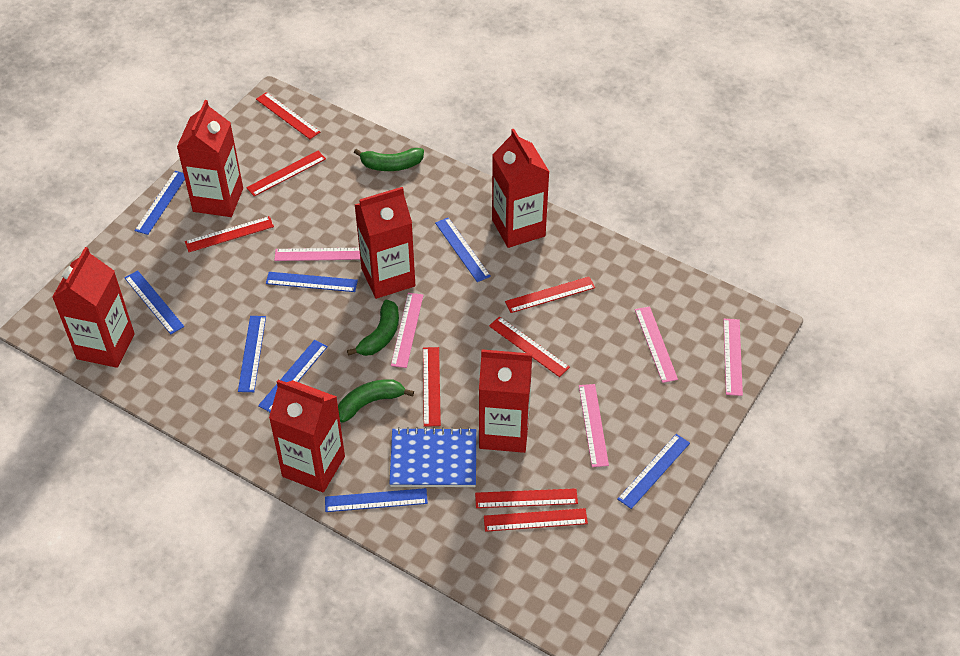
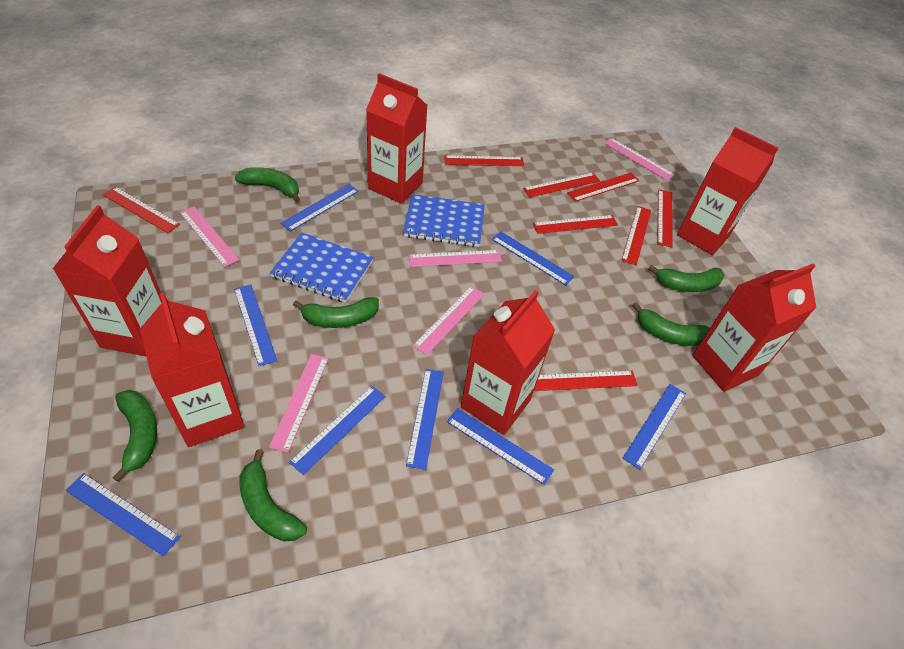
blue notebook: [389,427,476,487] = 1 -> [270,233,374,303] [403,194,485,247] = 2
green banana: [338,379,414,423] [347,300,399,356] [354,148,424,171] = 3 -> [113,390,157,482] [235,167,300,202] [239,449,307,542] [293,297,379,328] [632,302,710,346] [648,265,724,292] = 6

